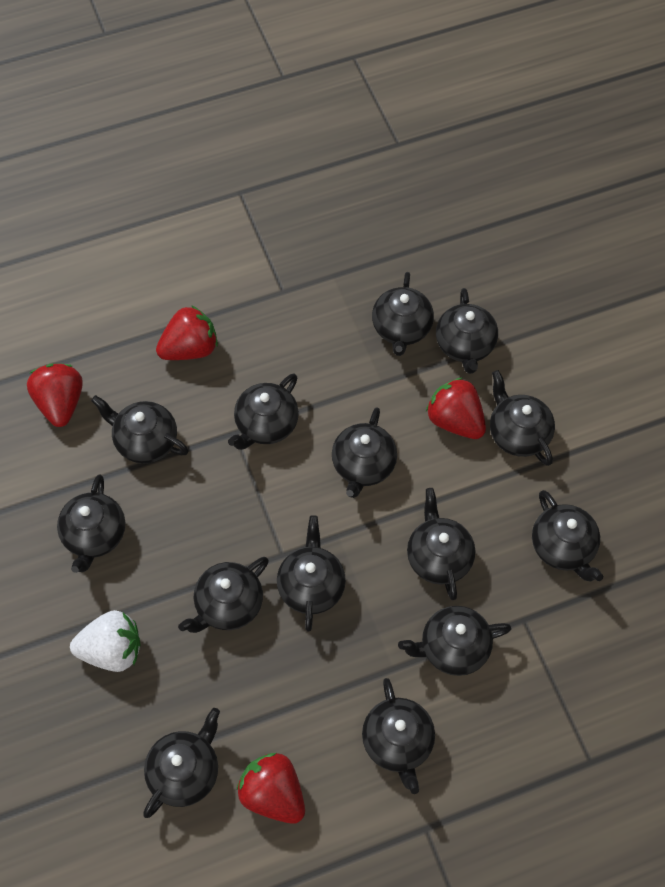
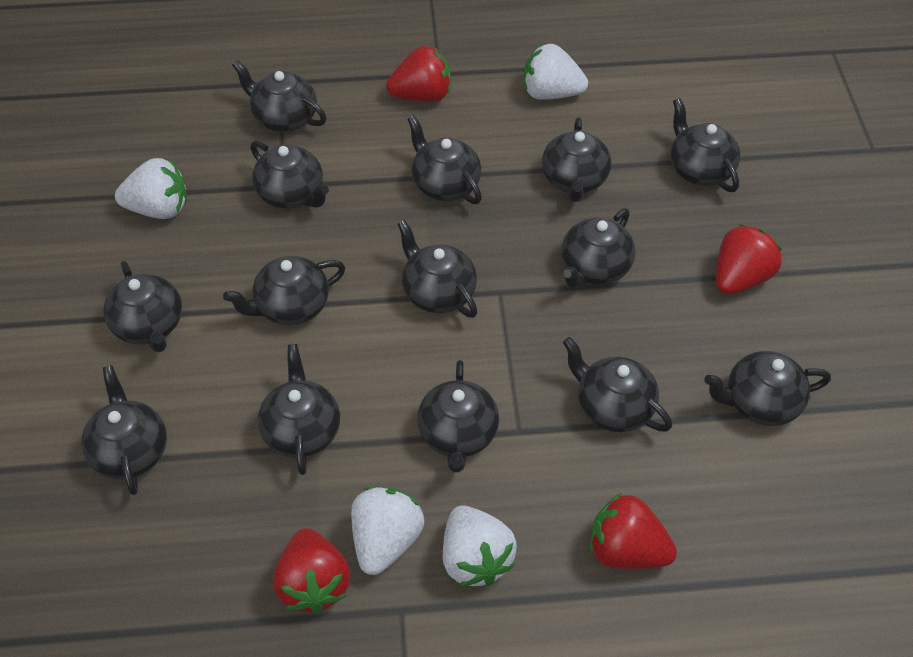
white strawberry: [70,610,140,672] = 1 -> [115,158,187,219] [351,487,424,575] [443,505,517,586] [524,44,588,100] = 4

